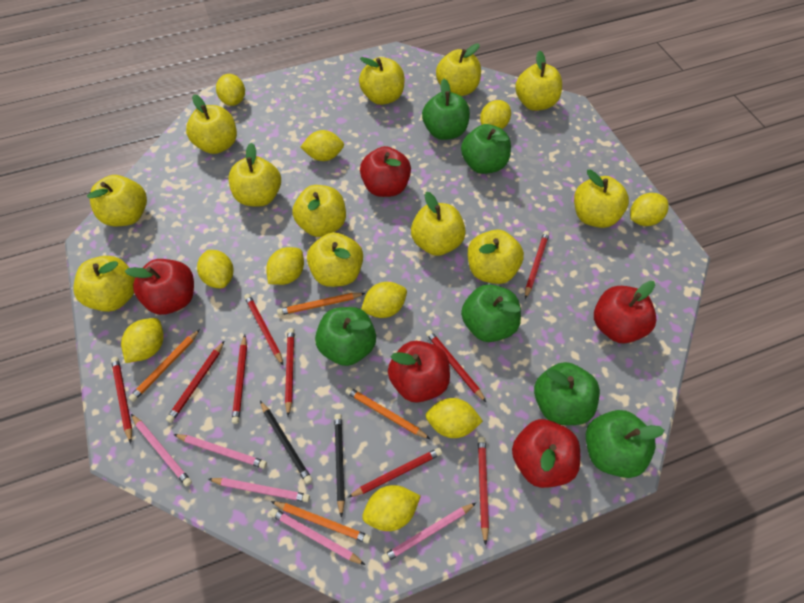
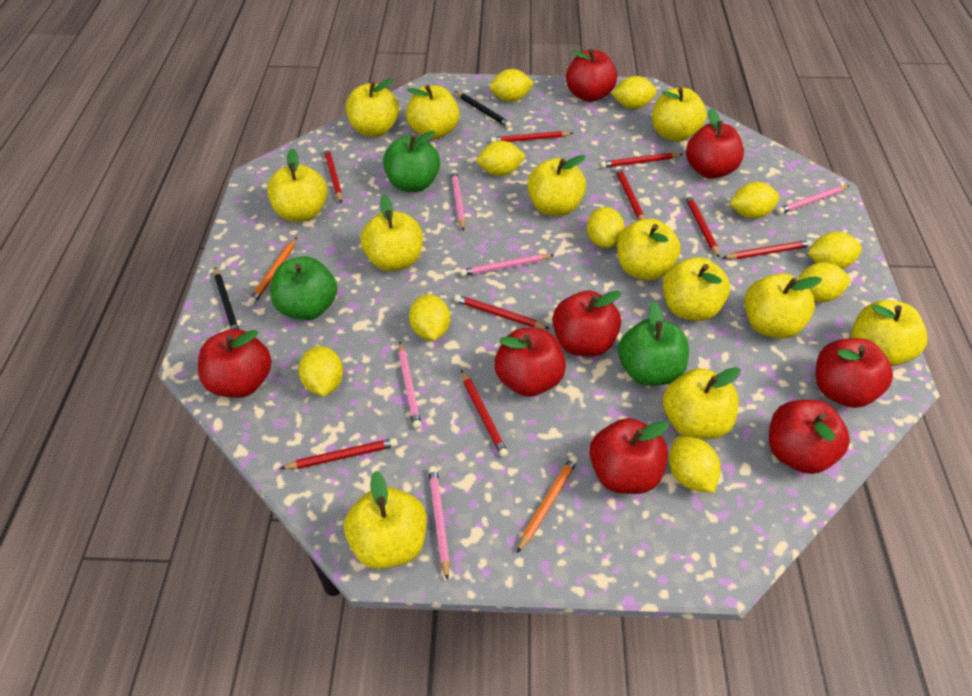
green apple: [315,307,376,366] [422,79,470,140] [461,124,511,174] [461,284,521,342] [534,362,600,425] [586,410,664,478] = 6 -> [270,256,337,320] [383,131,440,192] [618,301,689,386] = 3
orange pencil: [129,329,200,402] [271,501,371,544] [277,293,365,316] [345,387,430,439] = 4 -> [248,237,297,305] [517,456,578,553] = 2
red apple: [125,259,194,315] [360,146,411,197] [388,341,450,403] [512,419,580,488] [594,281,656,343] = 5 -> [198,329,272,398] [494,328,566,397] [553,291,622,357] [566,49,617,102] [589,418,669,494] [686,108,744,179] [769,400,850,474] [816,338,893,408] = 8

